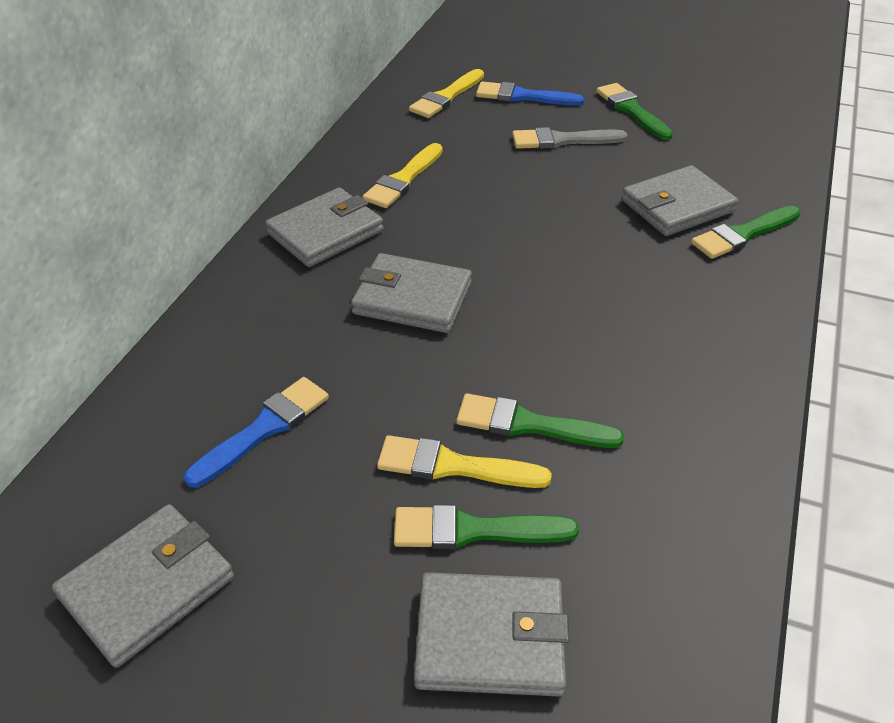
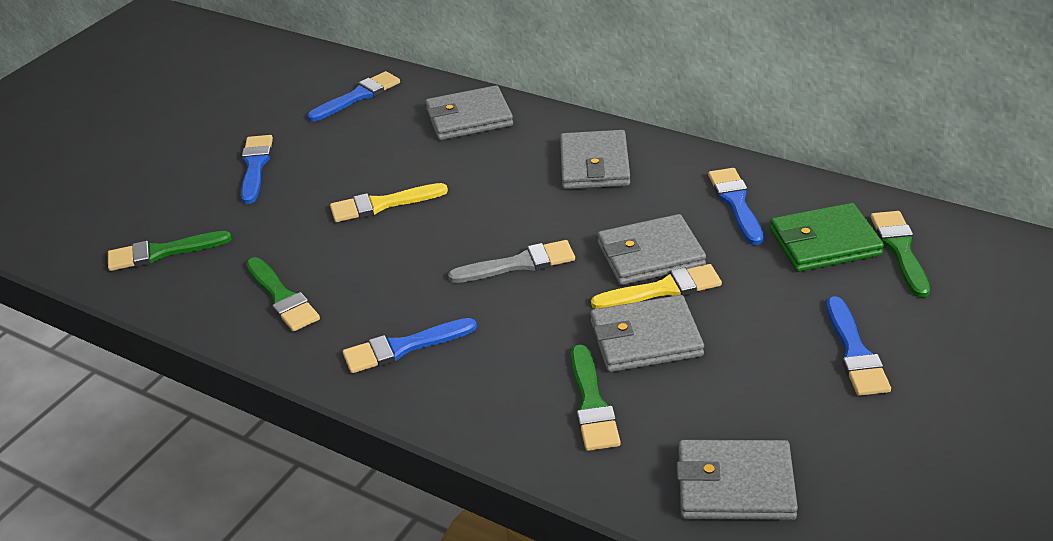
blue brush: [184,377,329,488] [476,81,584,106] = 2 -> [241,135,273,204] [307,71,400,121] [343,318,477,373] [708,168,763,245] [827,296,891,396] = 5
green wallet: none = 0 -> [770,203,884,272] = 1
yellow brush: [362,143,443,208] [377,435,552,488] [409,69,484,118] = 3 -> [330,183,448,222] [591,264,722,309] = 2

